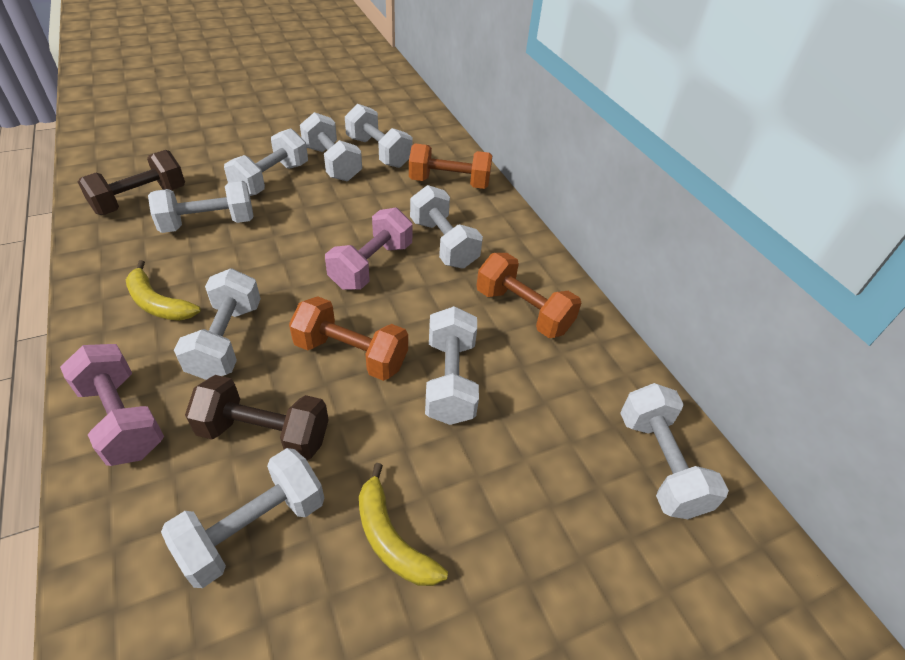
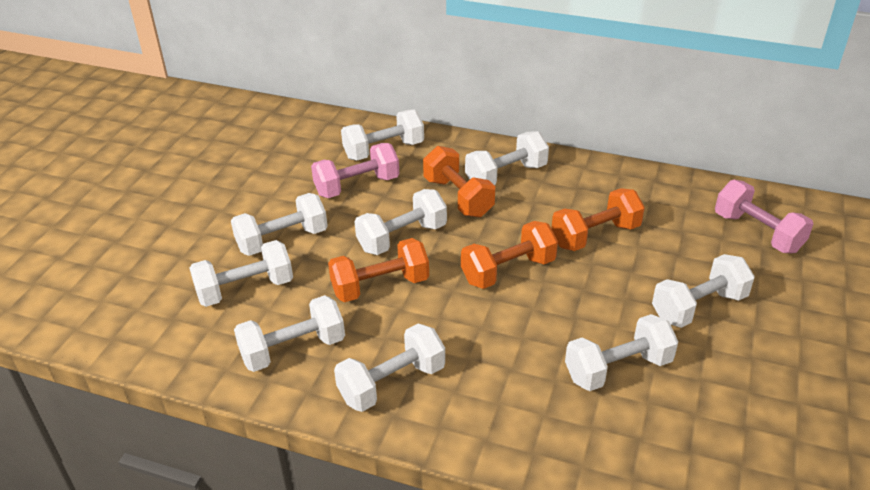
brown dumbbell: [78,150,185,215] [185,375,329,460] = 2 -> none = 0
orange dumbbell: [289,296,408,381] [409,143,492,189] [477,253,581,338] = 3 -> [328,238,429,302] [423,146,495,217] [461,221,558,289] [551,188,645,251] = 4
yellow banana: [126,260,201,321] [359,463,448,586] = 2 -> none = 0

